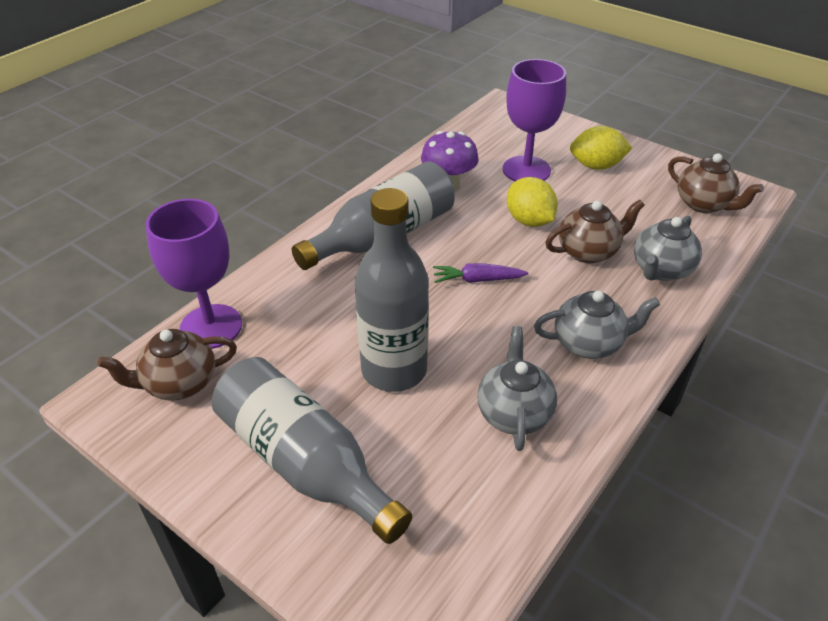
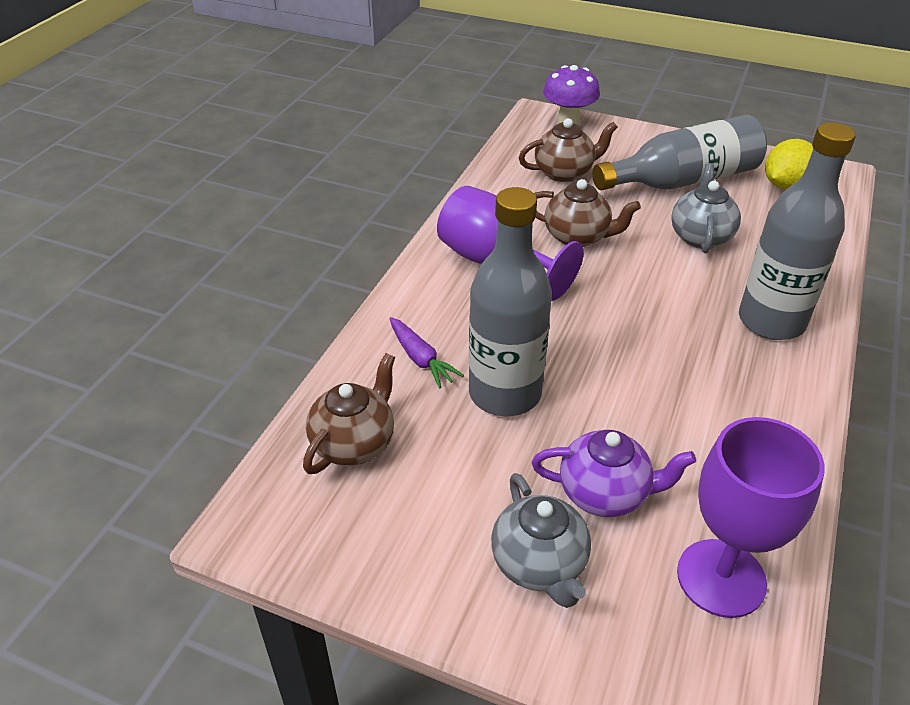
grey teapot: [477,326,557,451] [534,291,660,359] [634,216,702,281] = 3 -> [491,473,591,608] [671,163,741,253] = 2
purple teapot: none = 0 -> [532,430,696,517] = 1
yellow lemon: [507,177,558,227] [570,126,632,170] = 2 -> [765,139,813,189] = 1

